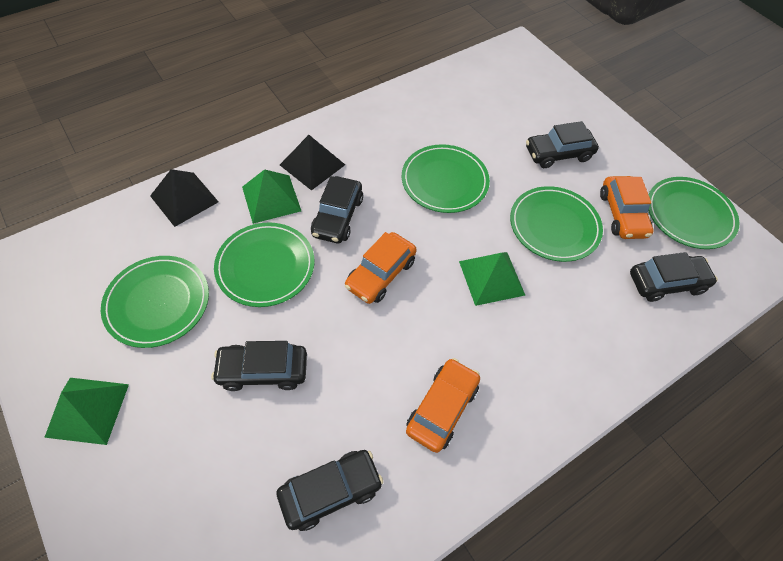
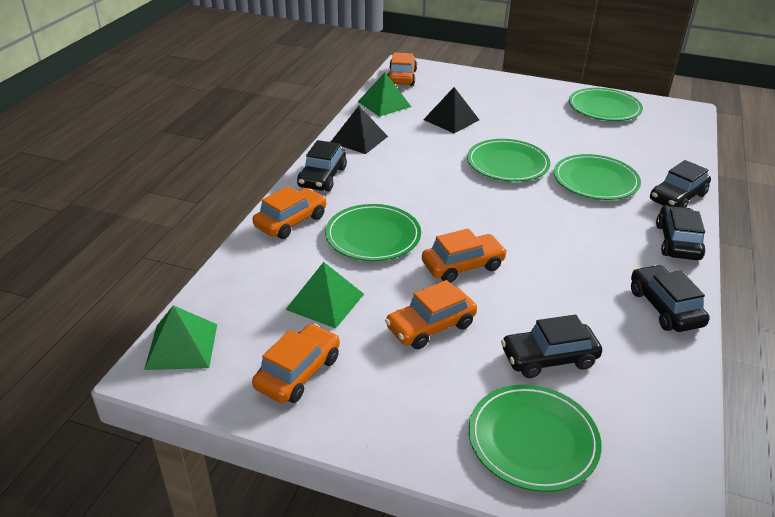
orange car: [345,232,417,304] [406,358,480,453] [600,176,653,239] = 3 -> [252,324,340,403] [253,186,327,239] [385,280,477,349] [388,52,417,86] [422,229,507,283] = 5

